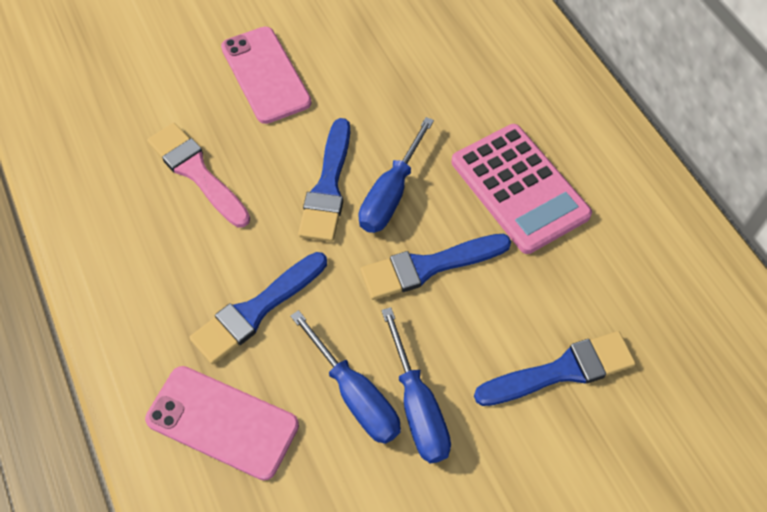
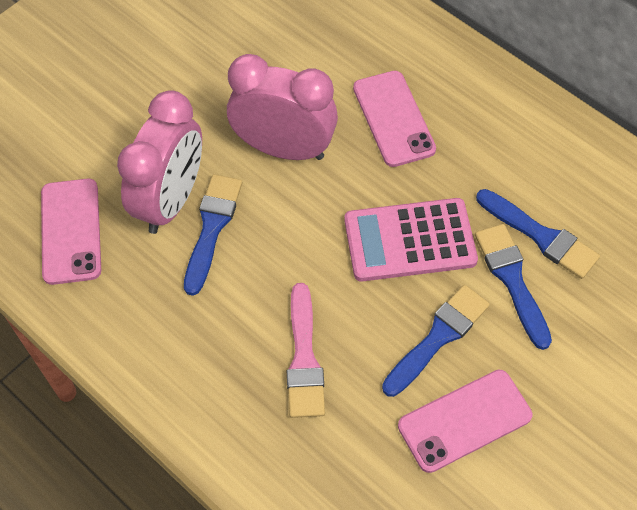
blue screwdriver: [290,310,401,444] [359,117,434,233] [381,307,451,463] = 3 -> none = 0
pink clock: none = 0 -> [117,90,202,234] [227,54,338,160] = 2
pink phone: [145,366,299,480] [221,27,312,124] = 2 -> [41,179,101,285] [353,71,436,167] [398,370,532,473] = 3

